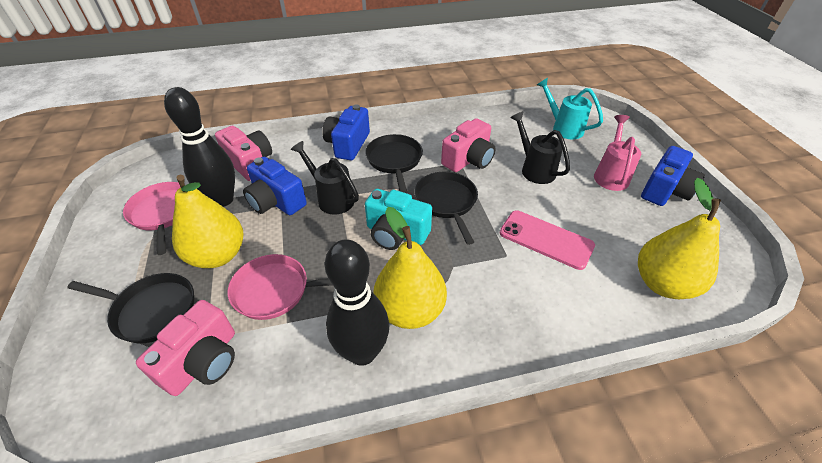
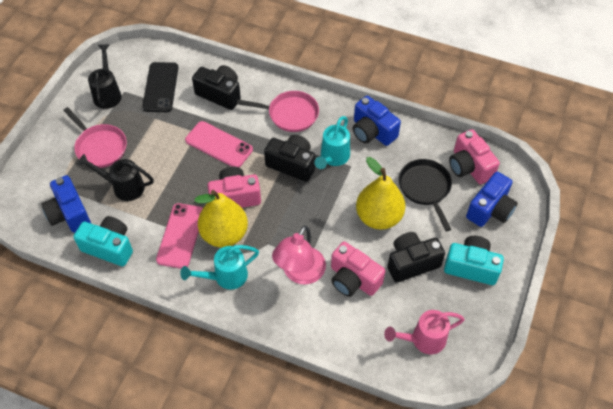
black bowling pin: [164,87,235,207] [325,239,389,366] = 2 -> none = 0
black camera: none = 0 -> [192,65,241,110] [264,135,315,182] [387,232,445,283] = 3
black pan: [67,273,194,343] [365,134,423,193] [414,172,478,245] = 3 -> [399,159,452,231] = 1
black phone: none = 0 -> [142,62,178,112] = 1
pink lamp: none = 0 -> [272,226,326,284] = 1
pink phone: [500,210,595,270] = 1 -> [156,203,203,269] [185,121,253,168] = 2
turquoise camera: [365,189,432,250] = 1 -> [74,216,133,266] [444,236,504,285] = 2
turquoise watering can: [537,77,603,139] = 1 -> [180,245,259,290] [314,116,350,169] = 2
yellow pear: [172,174,243,268] [373,207,447,329] [638,178,721,299] = 3 -> [195,190,248,247] [356,157,406,230] = 2

